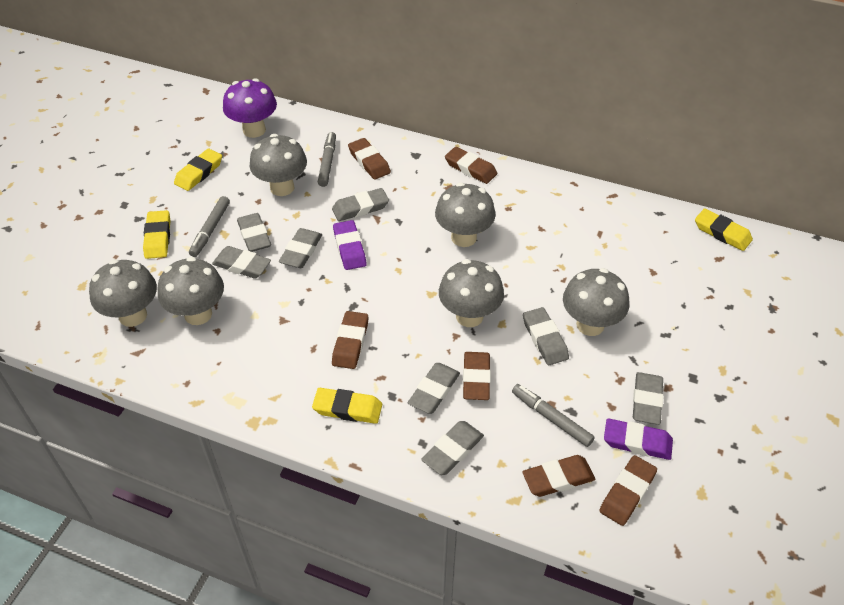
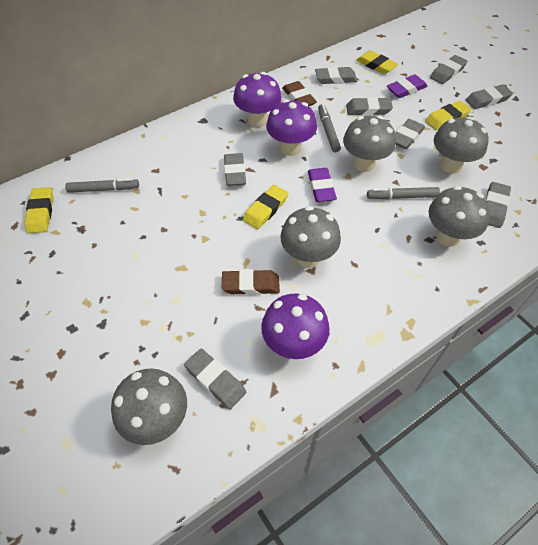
brown eraser: [332,311,368,369] [348,138,391,180] [445,147,497,184] [463,352,491,400] [522,455,595,497] [599,455,657,526] = 6 -> [222,269,280,295] [282,81,317,106] = 2
grey mushroom: [89,259,157,327] [157,257,224,325] [249,134,307,196] [435,182,496,247] [439,259,504,327] [563,268,629,336] = 6 -> [111,368,187,445] [280,206,341,268] [343,115,396,172] [428,186,490,247] [434,116,488,174] = 5
purple mushroom: [223,78,277,138] = 1 -> [233,72,282,127] [261,293,330,359] [266,99,317,156] = 3

